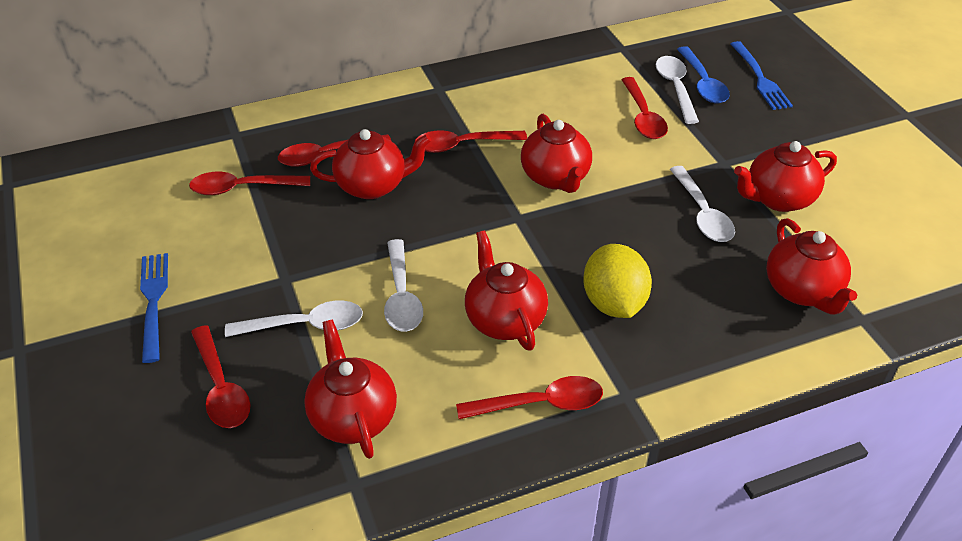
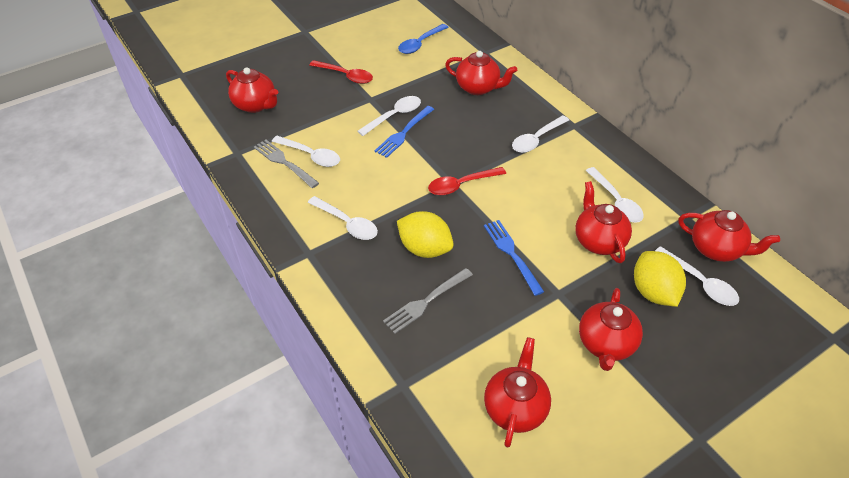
grey fork: none = 0 -> [254,139,319,188] [383,268,473,334] = 2
red spoon: [189,172,310,195] [191,325,251,428] [278,134,391,167] [415,130,527,153] [456,376,603,419] [621,77,668,139] = 6 -> [309,60,373,84] [428,167,506,195] = 2
white spoon: [225,300,363,337] [384,239,423,332] [656,56,699,124] [670,166,735,242] = 4 -> [272,136,340,167] [308,196,378,240] [357,96,421,136] [512,115,569,153] [586,167,644,223] [655,246,739,306] = 6
yellow lemon: [583,244,652,318] = 1 -> [397,211,454,258] [634,251,686,307] = 2

